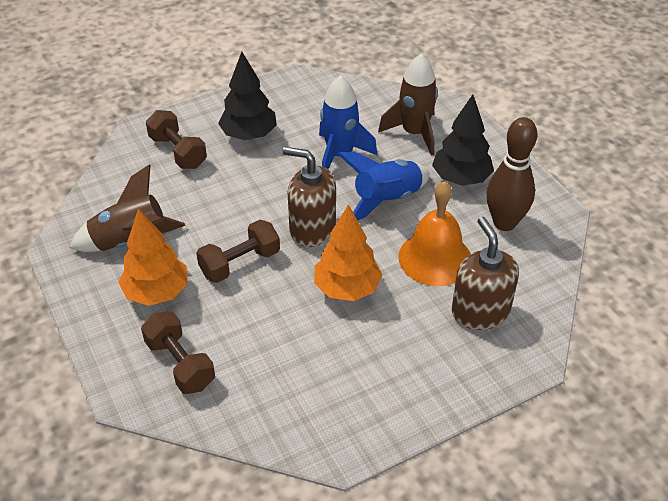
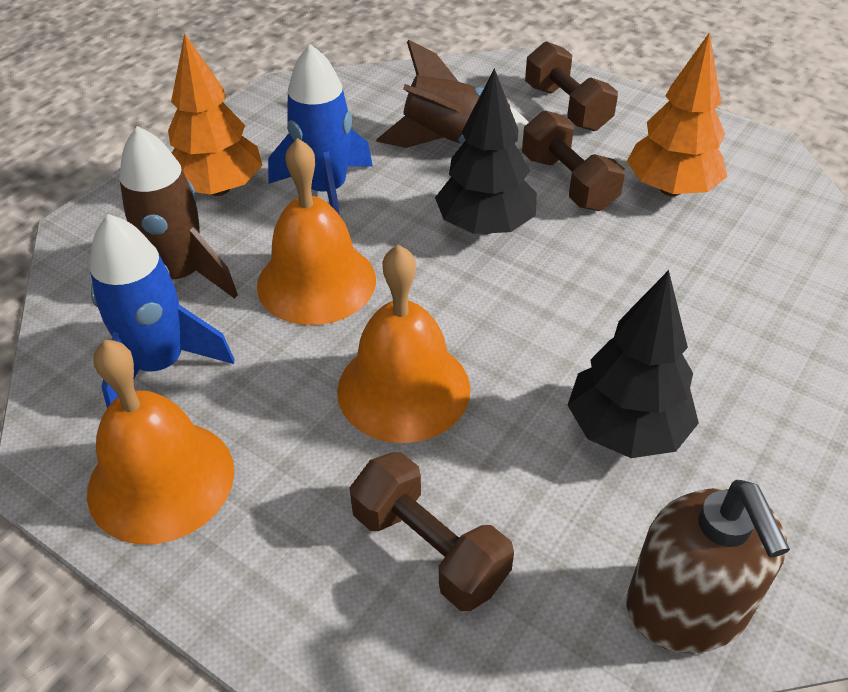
brown bowling pin: [487,117,537,231] = 1 -> none = 0
brown soap dispenser: [283,147,336,247] [452,217,519,330] = 2 -> [626,480,790,653] = 1
orange bell: [398,181,471,286] = 1 -> [87,340,234,544] [257,138,376,325] [337,245,470,443] = 3

